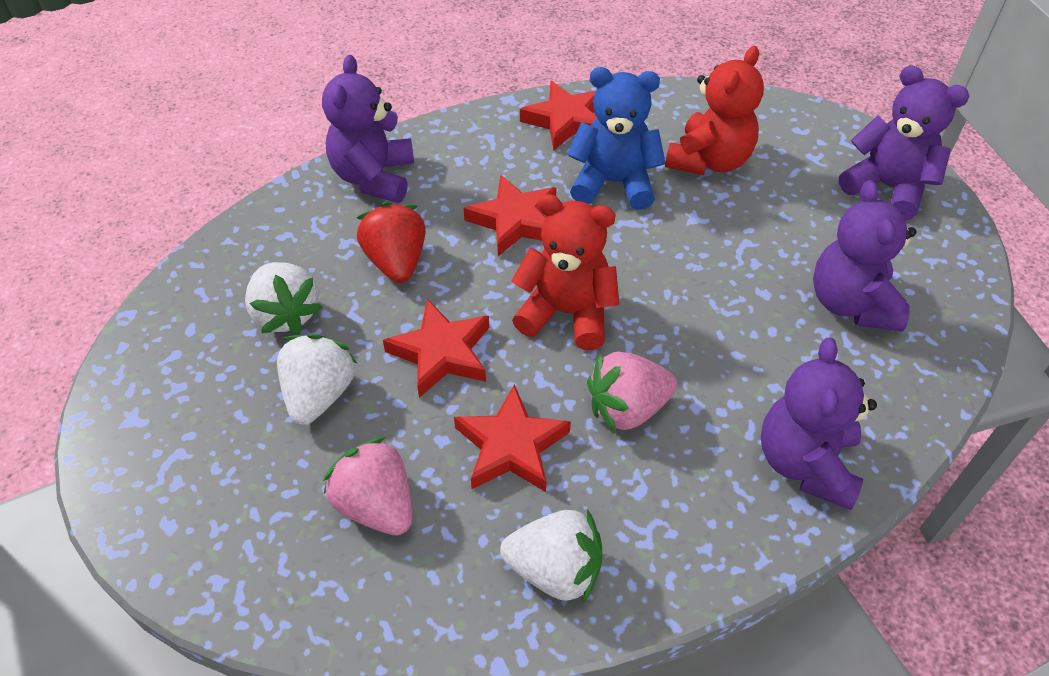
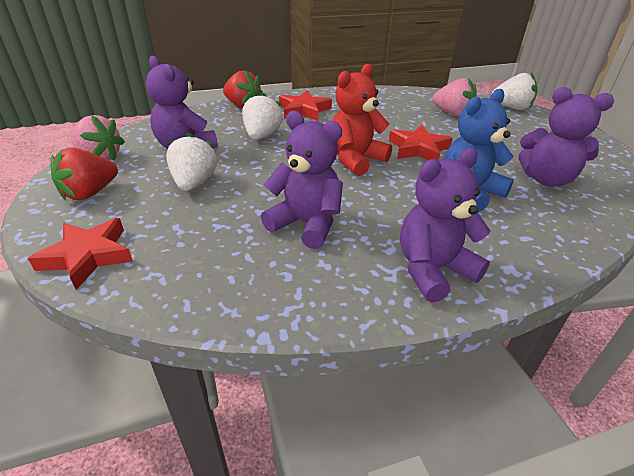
red star: [383,299,489,398] [454,384,571,492] [464,175,557,256] [520,81,597,151] = 4 -> [28,218,133,290] [279,90,332,121] [389,125,453,160] = 3
red strawberry: [356,202,426,283] = 1 -> [50,148,118,201] [223,70,263,108] = 2
red teddy bear: [511,194,619,350] [665,46,764,175] = 2 -> [332,64,392,176] = 1

